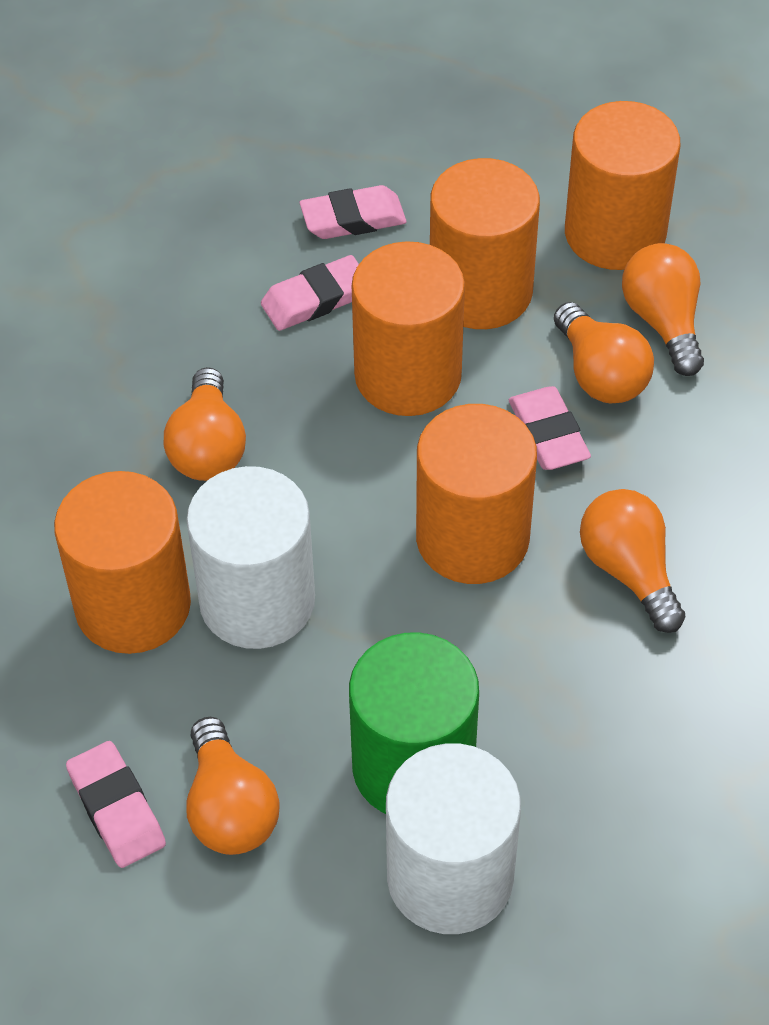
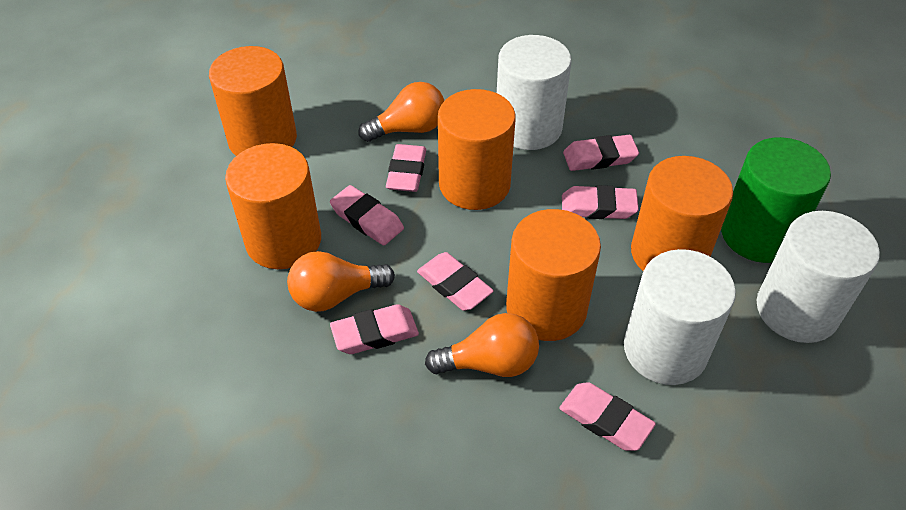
orange light bulb: [164,367,246,481] [186,717,279,855] [554,302,654,404] [580,489,685,633] [622,243,704,376] = 5 -> [287,251,395,312] [358,82,444,142] [425,313,539,377] = 3
pink eraser: [66,741,166,868] [261,255,359,331] [300,185,407,239] [509,386,591,470] = 4 -> [330,185,404,246] [330,304,419,354] [386,144,426,192] [417,252,494,311] [559,382,656,451] [562,185,639,219] [563,135,639,171] = 7
white cylinder: [186,466,315,649] [386,743,521,934] = 2 -> [497,35,572,150] [624,249,736,385] [757,211,880,343] = 3

